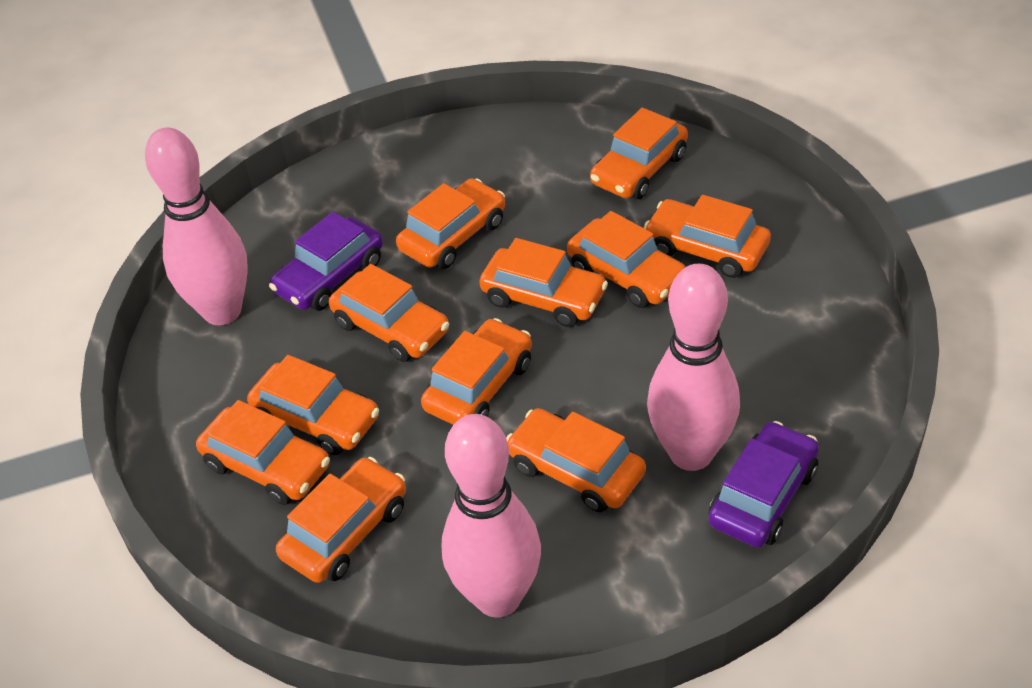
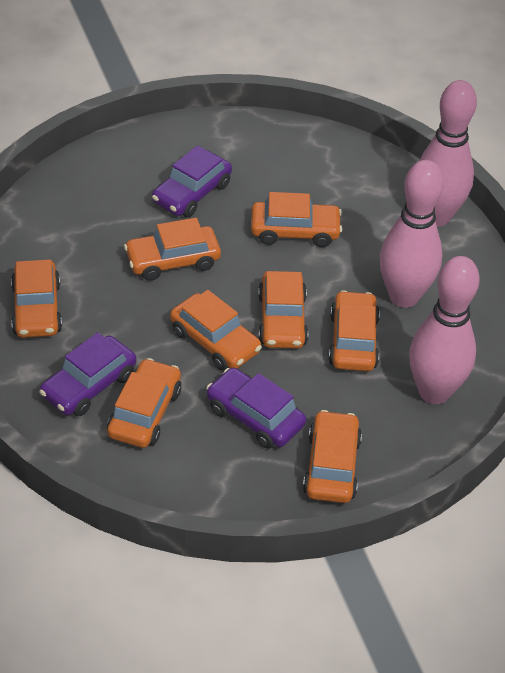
orange car: [196,400,330,505] [247,355,379,455] [276,457,406,583] [329,264,449,362] [396,178,505,269] [421,318,532,425] [479,238,608,327] [506,408,646,512] [567,211,686,308] [590,108,688,199] [644,195,771,278] = 11 -> [11,260,62,338] [107,358,181,448] [124,218,221,281] [170,290,262,371] [251,192,342,247] [258,271,308,348] [303,410,362,503] [328,290,380,371] = 8
purple car: [269,212,383,311] [708,421,819,547] = 2 -> [39,332,136,416] [152,145,232,217] [206,368,306,449] = 3

